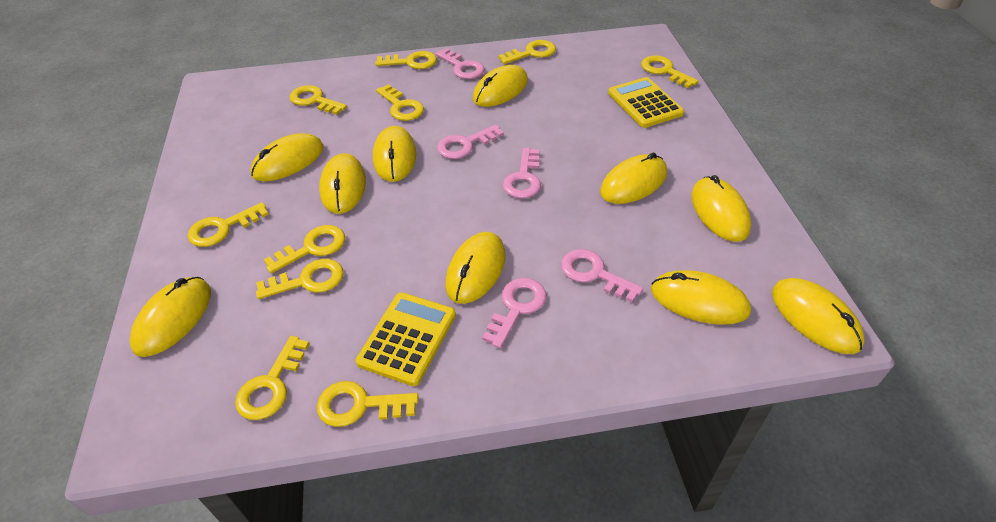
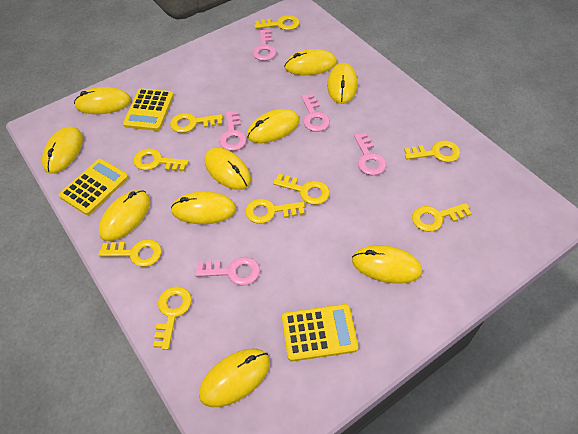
yellow calculator: [356,292,456,386] [608,77,684,128] = 2 -> [59,159,129,215] [123,88,174,131] [282,304,359,361] = 3
yellow key: [188,202,269,247] [235,336,310,420] [256,259,343,299] [263,225,345,274] [289,85,347,115] [317,381,418,427] [375,51,437,69] [376,84,424,121] [498,40,556,64] [641,55,698,88] = 10 -> [99,239,162,267] [134,148,189,171] [153,286,192,350] [170,113,223,133] [245,199,305,224] [254,15,300,30] [273,174,330,205] [404,140,460,162] [412,203,472,232] = 9

